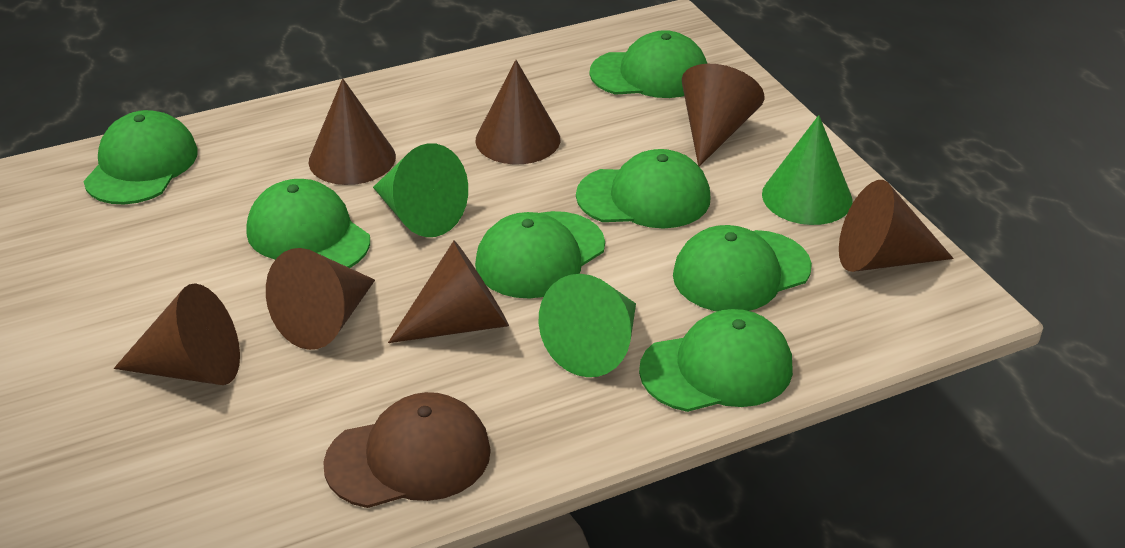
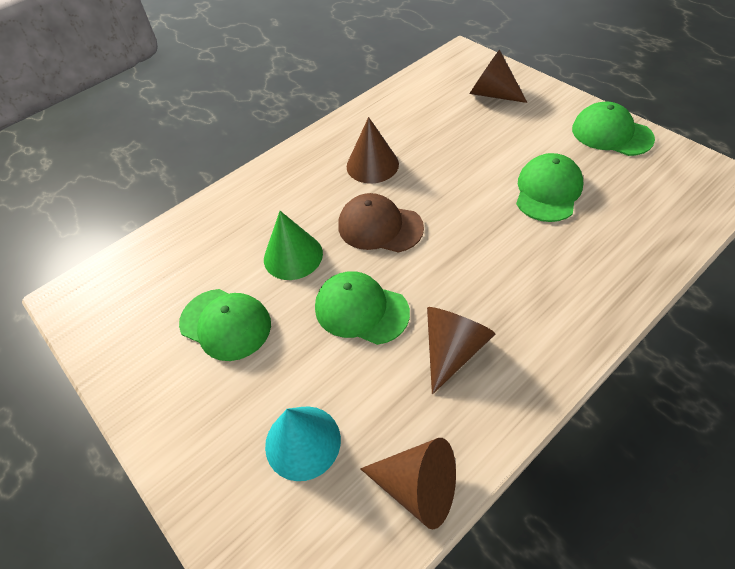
brown cone: [114,283,240,385] [266,248,375,350] [309,78,396,185] [388,241,509,343] [475,60,560,164] [682,64,764,167] [839,180,954,272] = 7 -> [347,117,399,184] [360,438,456,529] [427,307,495,395] [470,49,528,103] = 4
green cap: [83,110,198,204] [247,179,370,268] [475,211,605,299] [576,149,711,229] [590,30,708,98] [639,309,793,412] [673,225,812,311] = 7 -> [179,289,271,361] [315,271,410,345] [516,153,583,222] [572,102,655,156] = 4
green cone: [373,143,468,237] [539,274,636,377] [762,115,853,225] = 3 -> [264,211,323,280] = 1
turquoise cone: none = 0 -> [265,406,341,481] = 1

